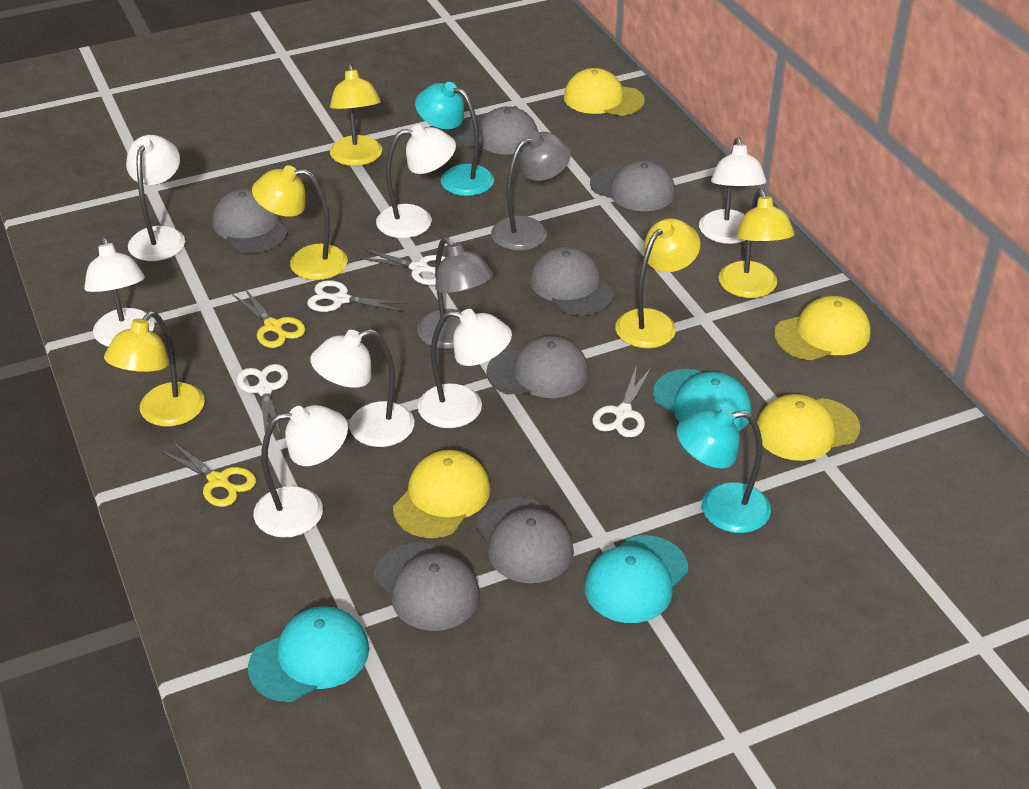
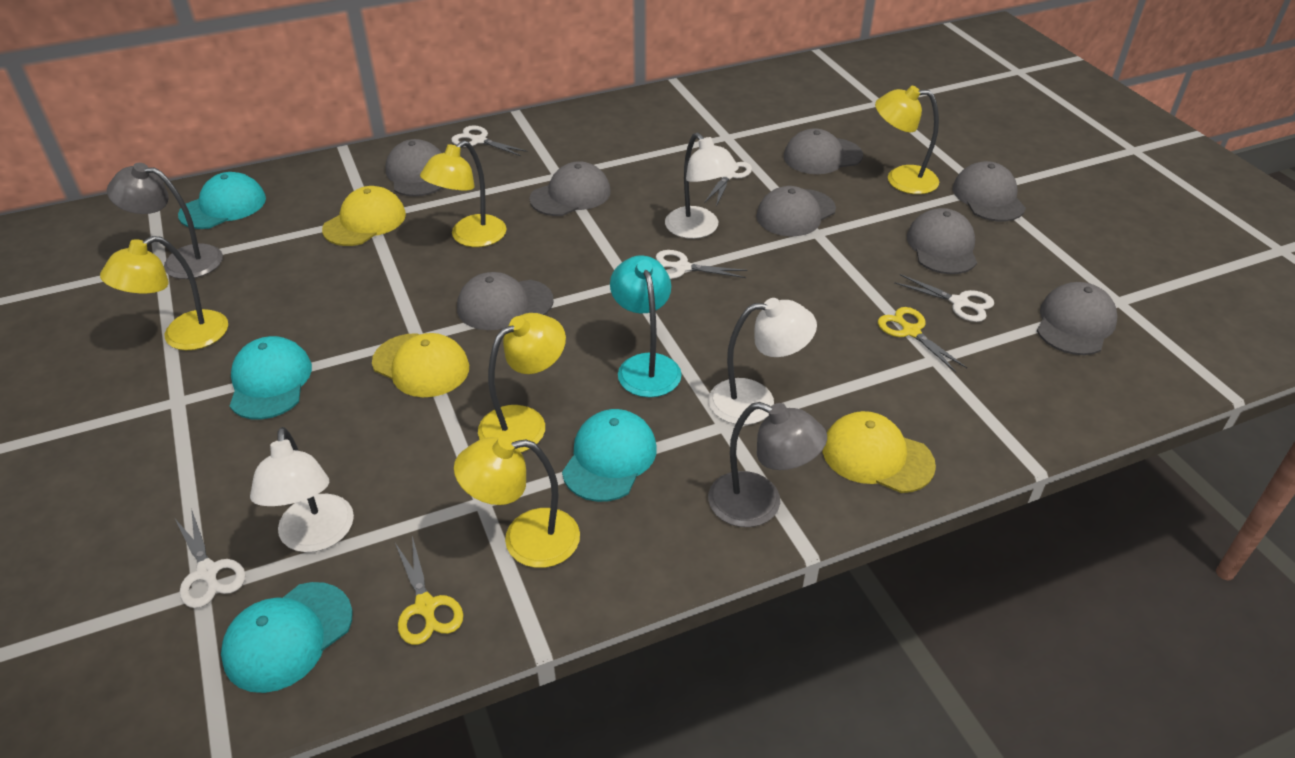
grey cap: [213,188,288,253] [374,543,480,631] [455,106,538,155] [476,497,574,583] [486,336,589,398] [530,247,614,316] [590,160,676,211] = 7 -> [386,139,443,196] [457,272,554,330] [529,161,611,216] [756,186,836,236] [784,128,863,174] [907,208,977,274] [953,161,1026,222] [1037,282,1117,355] = 8
turquoise cap: [248,606,369,702] [584,535,688,623] [653,369,751,431] = 3 -> [178,172,266,229] [221,582,353,693] [230,336,312,420] [562,409,657,502] = 4
turquoise lamp: [415,82,494,196] [677,407,771,533] = 2 -> [610,255,682,397] = 1
white lamp: [84,236,155,347] [126,135,185,261] [253,405,348,538] [310,329,414,447] [376,124,456,238] [418,309,512,428] [699,137,766,244] = 7 -> [250,427,354,552] [665,133,739,239] [709,298,817,425] = 3
white scissors: [237,364,288,435] [307,280,408,312] [356,248,446,285] [592,365,651,438] = 4 -> [175,509,246,608] [451,125,528,156] [656,250,748,279] [704,162,752,206] [894,274,994,322] = 5
yellow cap: [393,450,491,538] [564,68,645,116] [757,394,860,461] [774,296,871,360] = 4 -> [322,186,406,246] [372,333,469,397] [822,411,936,493] = 3

